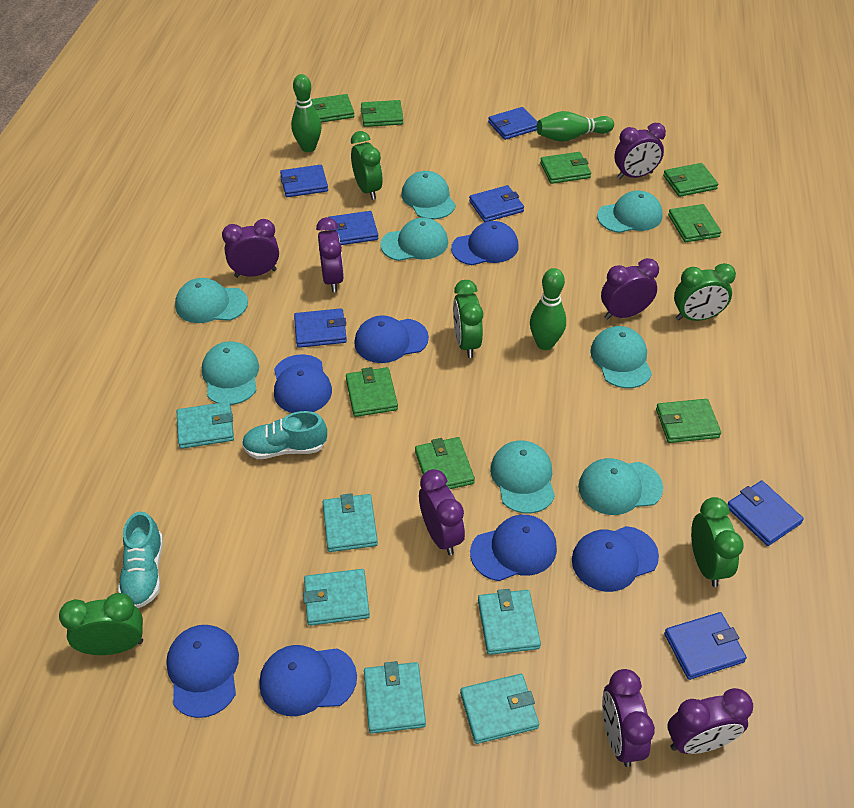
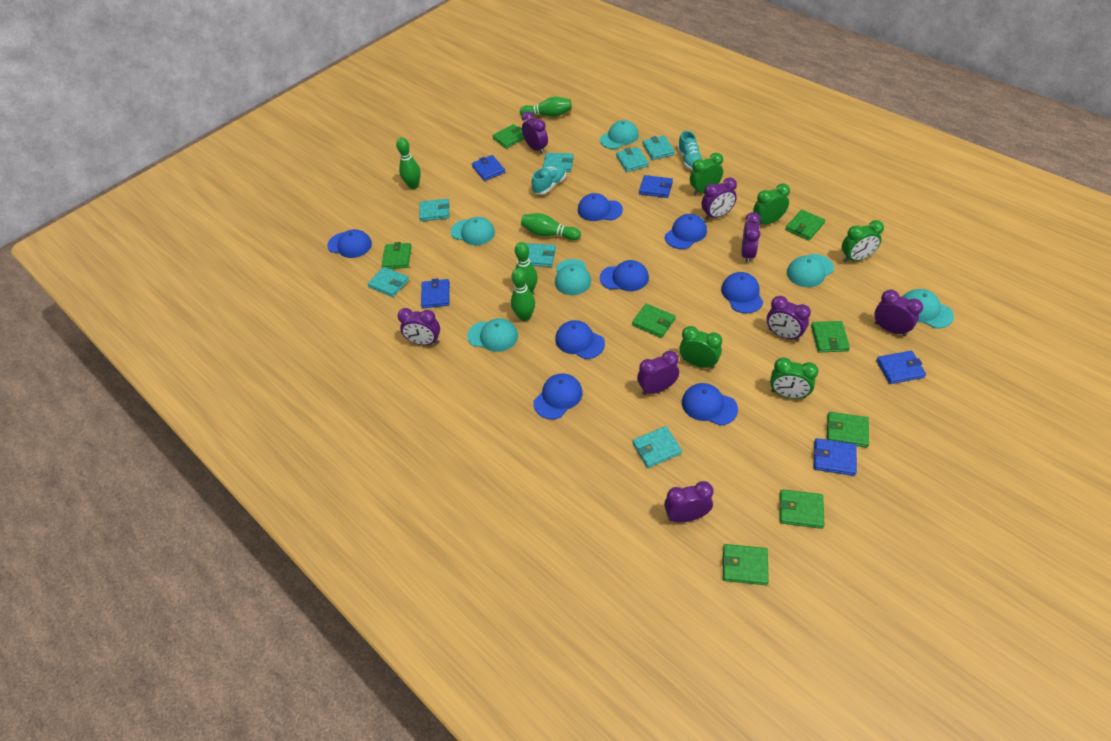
blue cap: [166,625,239,718] [259,645,357,716] [274,354,332,413] [354,315,429,363] [451,221,518,265] [470,515,557,581] [572,526,659,592] = 7 -> [327,229,372,258] [533,373,583,419] [555,320,605,359] [578,193,623,221] [600,260,649,291] [665,214,707,249] [682,383,738,426] [721,272,763,313] = 8
blue wallet: [280,165,328,197] [294,308,347,348] [329,211,378,245] [469,185,524,222] [488,107,537,140] [664,612,747,680] [728,481,804,546] = 7 -> [421,279,450,308] [472,155,505,181] [639,175,673,198] [814,438,857,476] [876,351,926,384] = 5
green bowling pin: [291,74,322,152] [530,268,566,350] [537,111,614,142] = 3 -> [396,137,421,189] [511,268,535,321] [515,242,538,293] [520,97,572,117] [521,213,581,240] = 5
purple clock: [222,219,279,278] [316,217,344,292] [419,469,465,555] [601,258,659,320] [602,669,655,767] [614,123,666,179] [668,688,753,754] = 7 -> [398,308,440,345] [522,111,548,154] [637,351,679,395] [664,481,714,522] [702,178,737,220] [741,212,761,264] [767,296,811,341] [874,290,923,336] = 8
turquoise cap: [175,278,248,323] [202,341,259,405] [380,218,448,261] [402,171,456,219] [490,441,555,513] [578,458,663,515] [590,326,652,388] [597,191,663,233] = 8 -> [451,217,495,245] [467,318,518,352] [555,259,591,295] [600,120,639,149] [787,254,834,287] [902,289,954,328] = 6
turquoise wallet: [177,402,234,449] [303,569,370,626] [323,493,378,552] [364,661,426,734] [460,674,539,744] [478,589,541,655] = 6 -> [368,267,409,297] [419,198,449,221] [526,243,556,267] [543,153,574,172] [616,147,649,172] [632,426,682,468] [643,136,675,160] = 7

